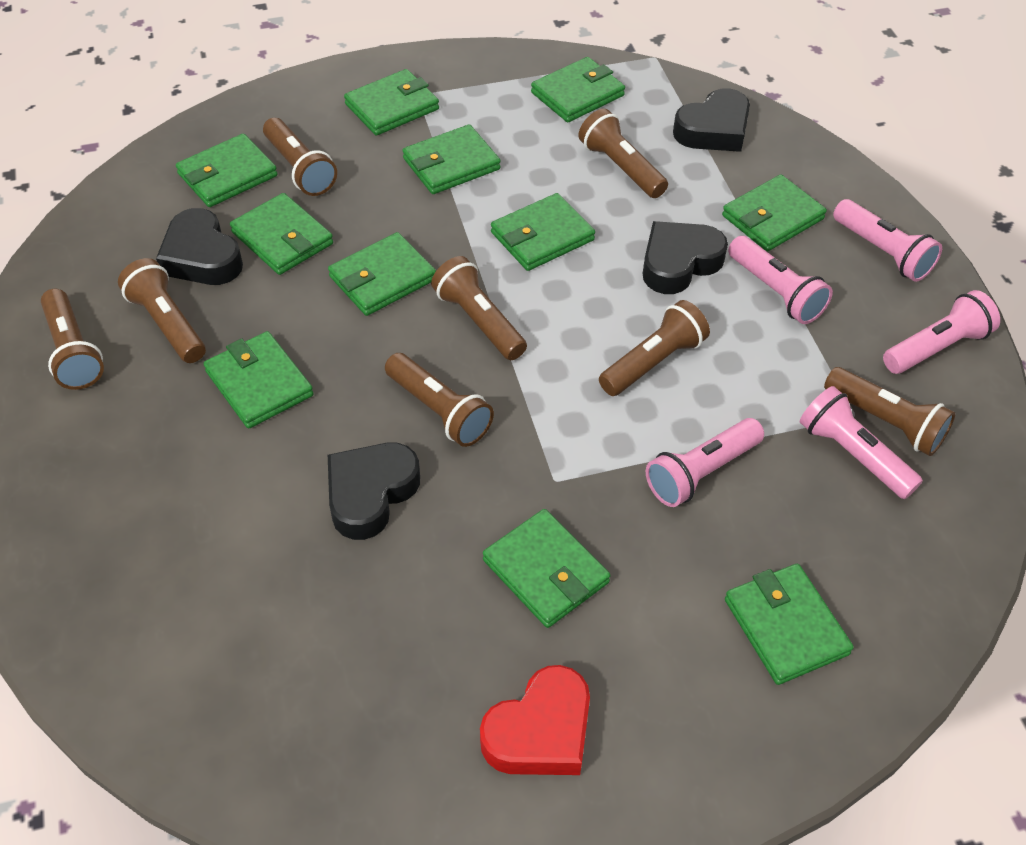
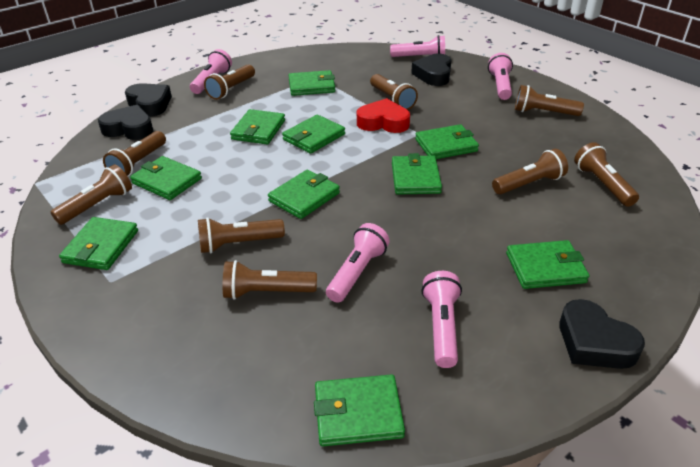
brown flashlight: [41,289,104,390] [118,258,206,363] [263,118,337,196] [385,353,494,447] [431,256,527,360] [579,109,668,198] [599,300,710,396] [824,367,955,456] = 8 -> [51,164,132,225] [103,131,166,176] [198,217,285,253] [204,65,255,100] [223,260,317,300] [370,74,418,110] [492,149,568,194] [515,85,584,116] [574,142,639,207] = 9
green wallet: [176,134,278,207] [204,331,314,429] [230,193,333,275] [328,232,436,316] [344,69,439,136] [403,124,501,194] [483,509,611,628] [491,193,595,271] [531,57,625,122] [722,174,827,251] [725,564,854,685] = 11 -> [59,217,138,270] [130,156,202,200] [230,109,285,144] [268,170,340,219] [282,115,345,154] [288,70,335,96] [314,374,405,446] [392,153,442,195] [415,124,479,159] [506,240,589,289] = 10

